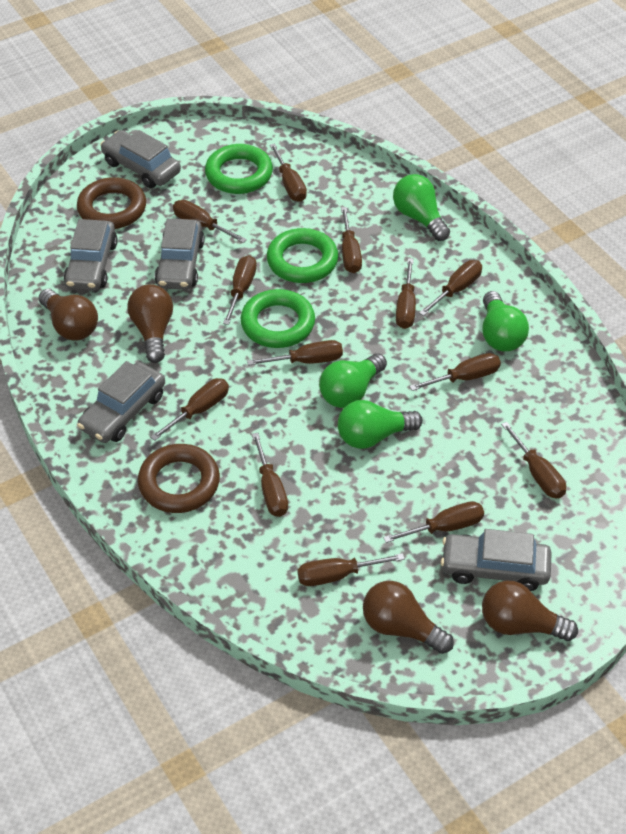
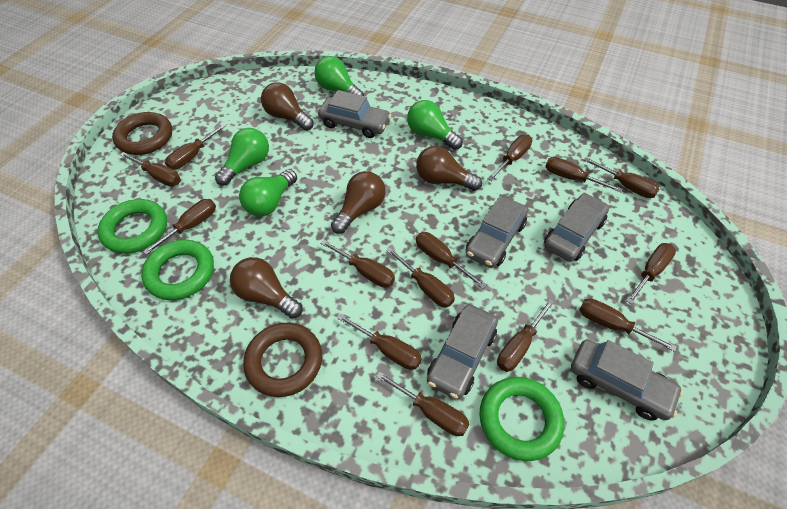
brown screwdriver: [150,378,229,441] [173,200,247,243] [223,255,257,325] [247,340,343,366] [252,433,288,517] [270,144,307,202] [297,553,405,586] [341,207,362,273] [383,501,484,543] [396,258,416,329] [409,353,501,391] [419,260,482,316] [501,422,566,499] = 13 -> [120,152,181,186] [143,199,216,255] [165,124,226,170] [320,240,395,287] [337,314,422,370] [376,372,470,436] [386,247,455,308] [416,232,486,289] [488,134,532,181] [497,299,555,372] [545,157,623,192] [580,299,677,352] [584,157,659,198] [626,243,676,304] = 14

